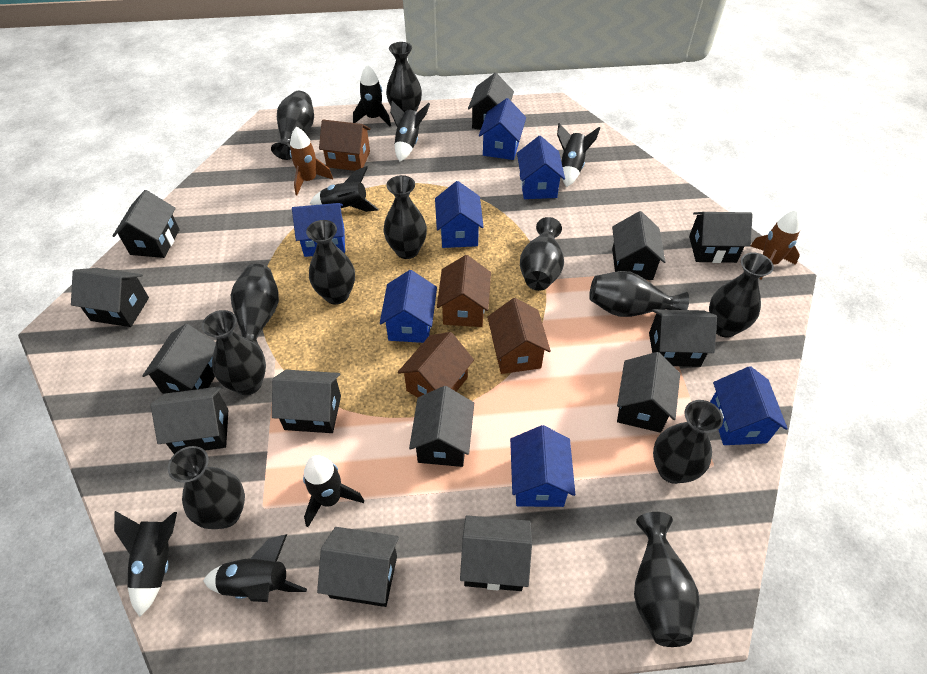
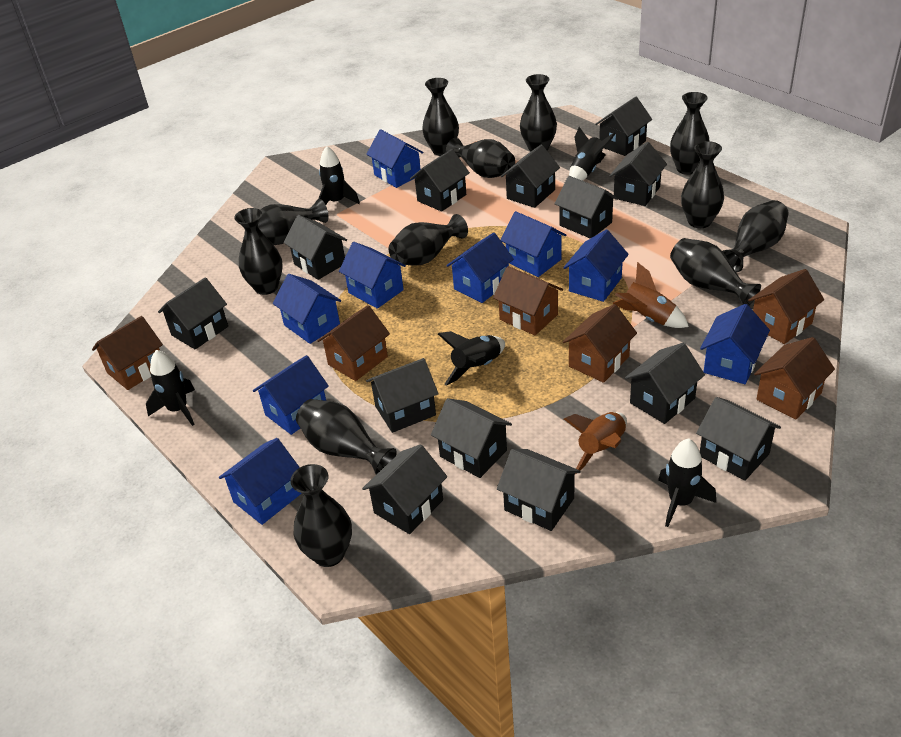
black rocket: [114,511,177,617] [203,534,307,602] [303,455,364,527] [310,166,379,212] [353,65,391,127] [390,101,430,162] [557,123,600,187] = 7 -> [146,350,195,426] [318,146,360,205] [438,331,505,386] [569,127,616,181] [658,438,716,527] = 5
blue house: [292,203,345,257] [380,270,437,343] [435,181,484,248] [479,98,526,160] [510,425,575,507] [517,136,565,199] [710,366,788,445] = 7 -> [219,438,302,525] [253,355,329,435] [273,274,341,344] [339,242,406,309] [366,129,424,188] [446,233,514,303] [501,211,566,277] [563,230,629,302] [700,304,770,384] = 9
brown house: [319,120,371,171] [398,332,474,397] [437,255,491,327] [487,298,551,374] = 4 -> [92,316,163,390] [317,305,390,381] [493,266,563,335] [563,304,637,383] [748,269,824,344] [754,337,835,420] = 6

